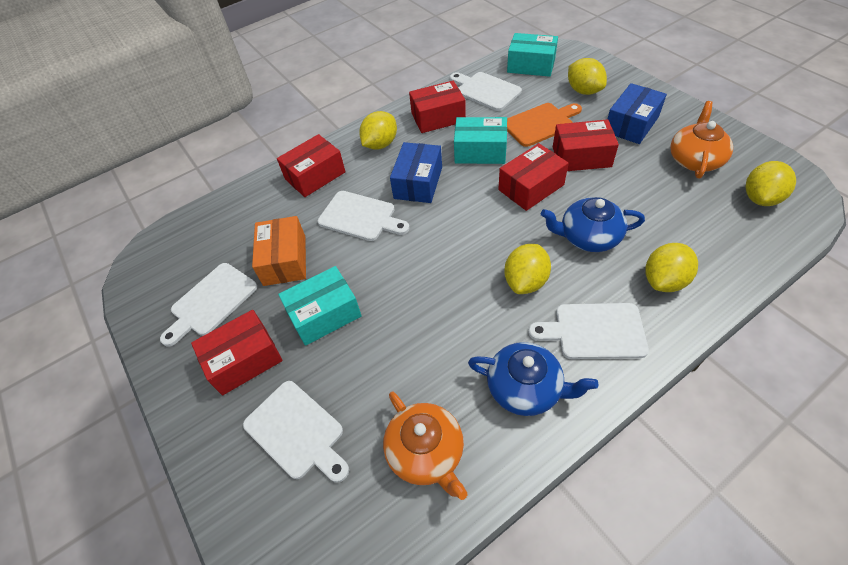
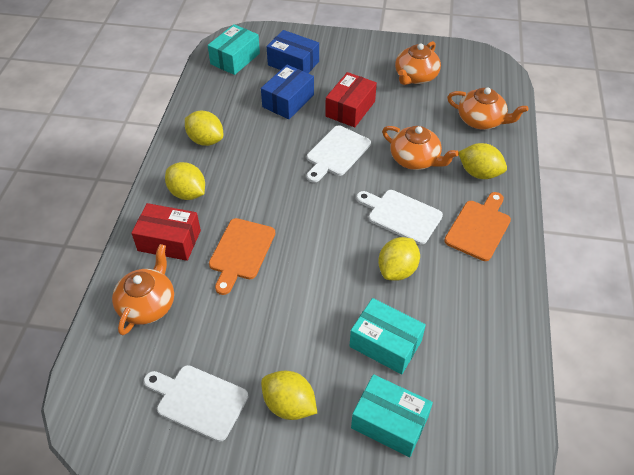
blue teapot: [468,342,599,416] [541,197,645,252] = 2 -> none = 0
orange box: [252,216,306,286] = 1 -> none = 0
orange cutting board: [507,103,582,147] = 1 -> [209,218,275,295] [444,192,511,261] = 2
orange teapot: [383,392,467,500] [670,101,733,178] = 2 -> [112,244,174,335] [382,126,459,170] [395,41,441,85] [447,87,528,130] = 4
red box: [191,310,283,395] [277,134,345,197] [409,81,466,133] [498,143,569,211] [553,119,619,171] = 5 -> [131,203,201,261] [325,72,377,127] = 2
white cutting board: [160,263,257,347] [243,381,349,483] [318,191,409,241] [450,72,522,111] [528,303,649,359] = 5 -> [144,365,248,442] [307,125,371,183] [356,190,443,245] = 3

